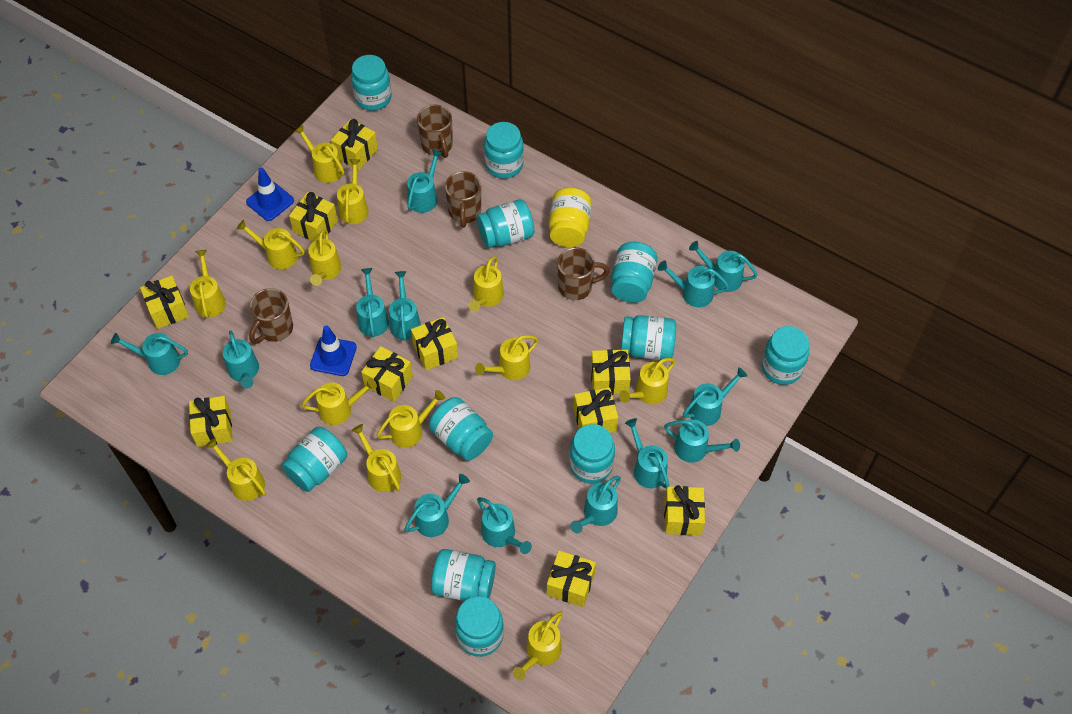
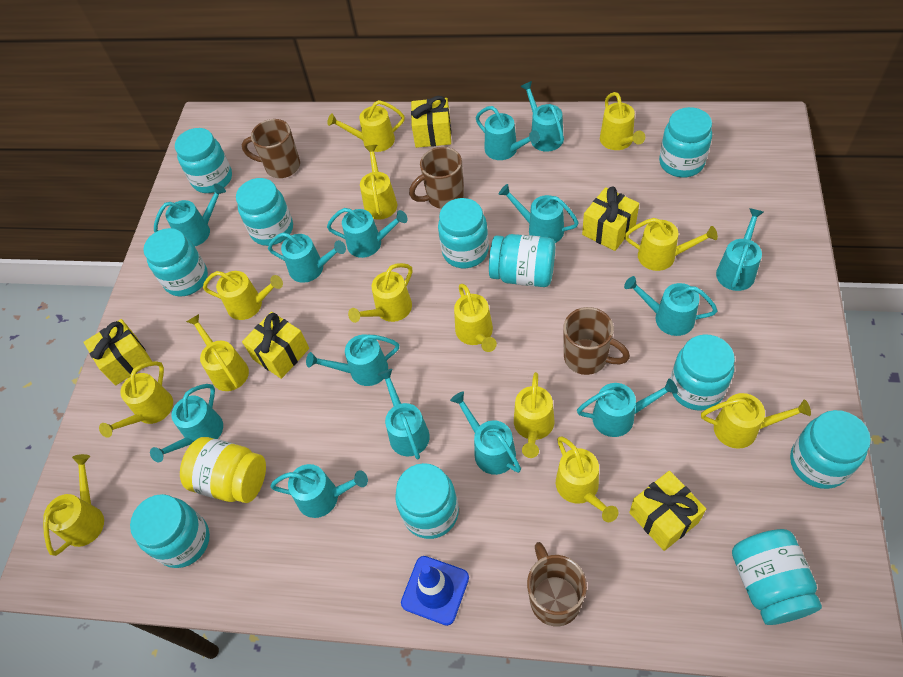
blue traffic cone: [246,168,294,221] [310,325,357,376] = 2 -> [401,556,469,626] = 1
turquoise watering can: [111,333,188,375] [223,331,259,389] [356,268,389,337] [389,271,421,341] [404,474,470,537] [407,149,442,213] [477,497,532,554] [570,476,621,533] [625,418,669,489] [658,260,729,307] [664,420,740,463] [683,367,747,426] [689,241,758,292] = 13 -> [150,384,223,462] [154,184,226,247] [268,232,346,283] [270,464,368,518] [306,335,399,386] [327,208,408,258] [378,369,430,460] [450,391,521,475] [476,106,540,160] [498,184,579,243] [520,81,564,152] [577,379,678,437] [624,276,718,336] [716,208,764,291] = 14
yellow gift: [140,275,189,329] [189,396,233,447] [289,192,338,241] [331,119,378,170] [361,346,413,402] [411,317,458,370] [547,551,596,607] [574,387,618,433] [591,349,631,395] [664,485,705,535] = 10 -> [83,319,152,386] [242,312,309,379] [411,96,451,148] [582,187,639,251] [629,471,706,551] = 5

